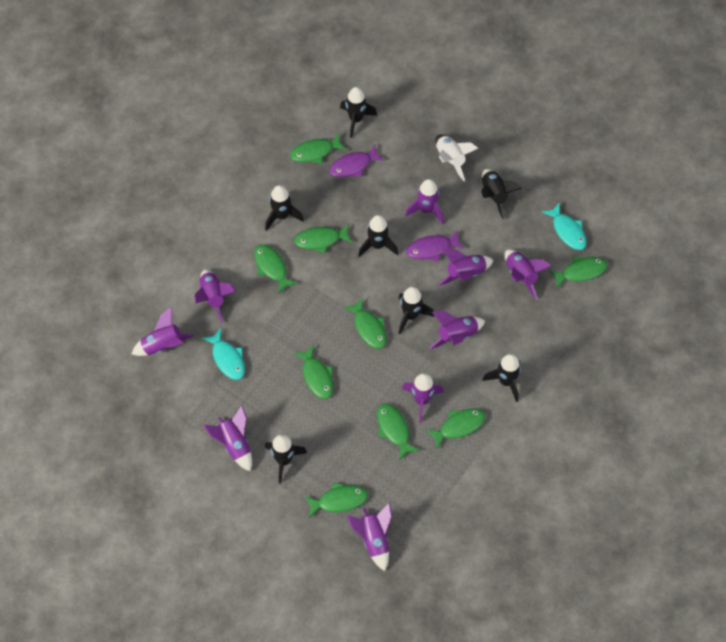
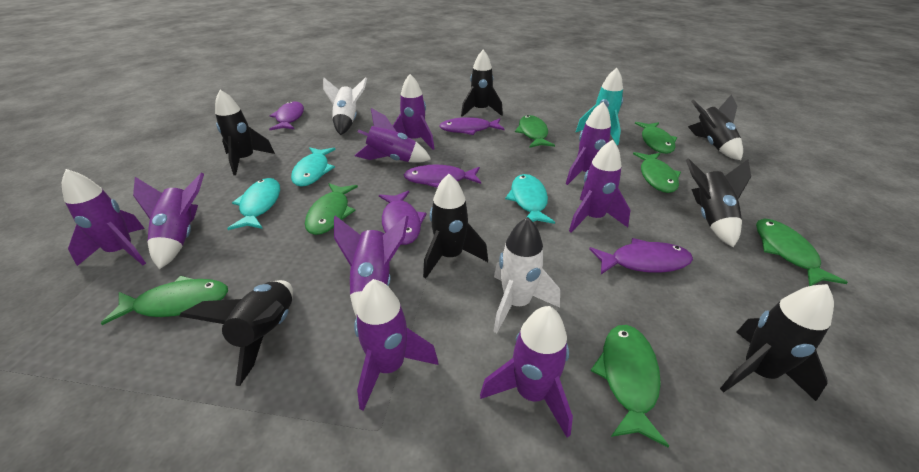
green fish: [254,244,298,294] [290,134,346,163] [293,345,333,399] [294,224,353,253] [304,482,368,518] [343,298,386,349] [377,403,420,460] [426,409,486,448] [549,256,608,288] = 9 -> [101,276,228,325] [305,183,358,235] [515,115,555,148] [591,325,669,447] [633,152,681,193] [635,122,677,154] [756,218,848,286] = 7
purple fish: [329,145,385,177] [406,230,464,261] = 2 -> [269,101,304,130] [379,191,427,245] [404,165,481,188] [439,117,505,135] [589,238,693,274] = 5
turquoise fish: [202,329,245,380] [542,202,587,250] = 2 -> [227,178,280,230] [291,147,336,187] [505,174,555,224] = 3
turquoise rocket: none = 0 -> [576,68,623,145] = 1
white rocket: [435,135,478,181] = 1 -> [323,77,367,135] [493,217,560,333] = 2

